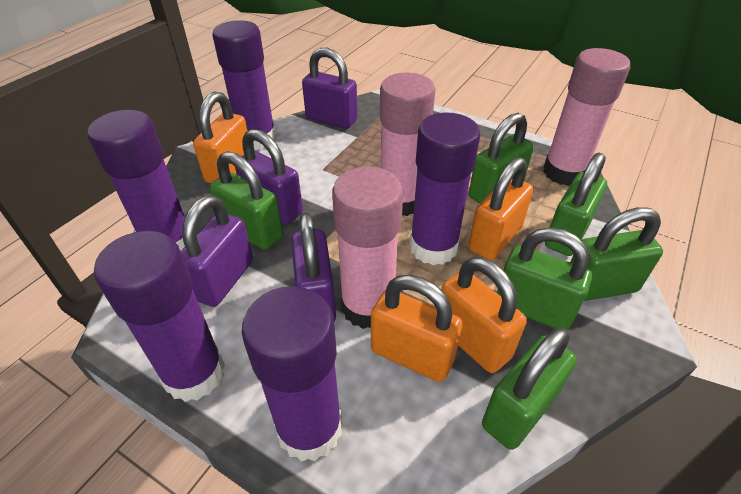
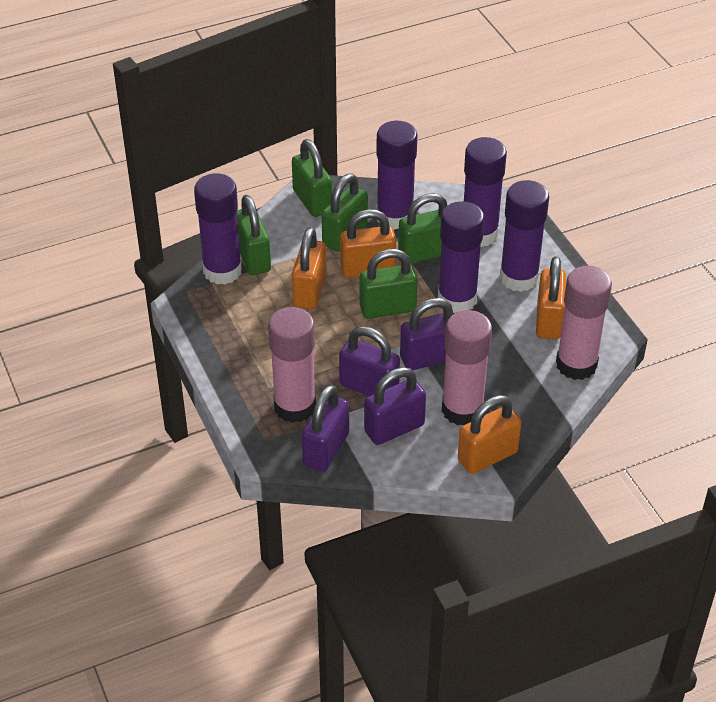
green padlock: [210,151,283,250] [469,113,534,204] [482,328,577,450] [497,228,592,330] [545,153,607,256] [570,207,663,301] = 6 -> [237,195,271,275] [292,139,332,217] [322,173,368,252] [360,249,418,319] [398,193,447,264] = 5

